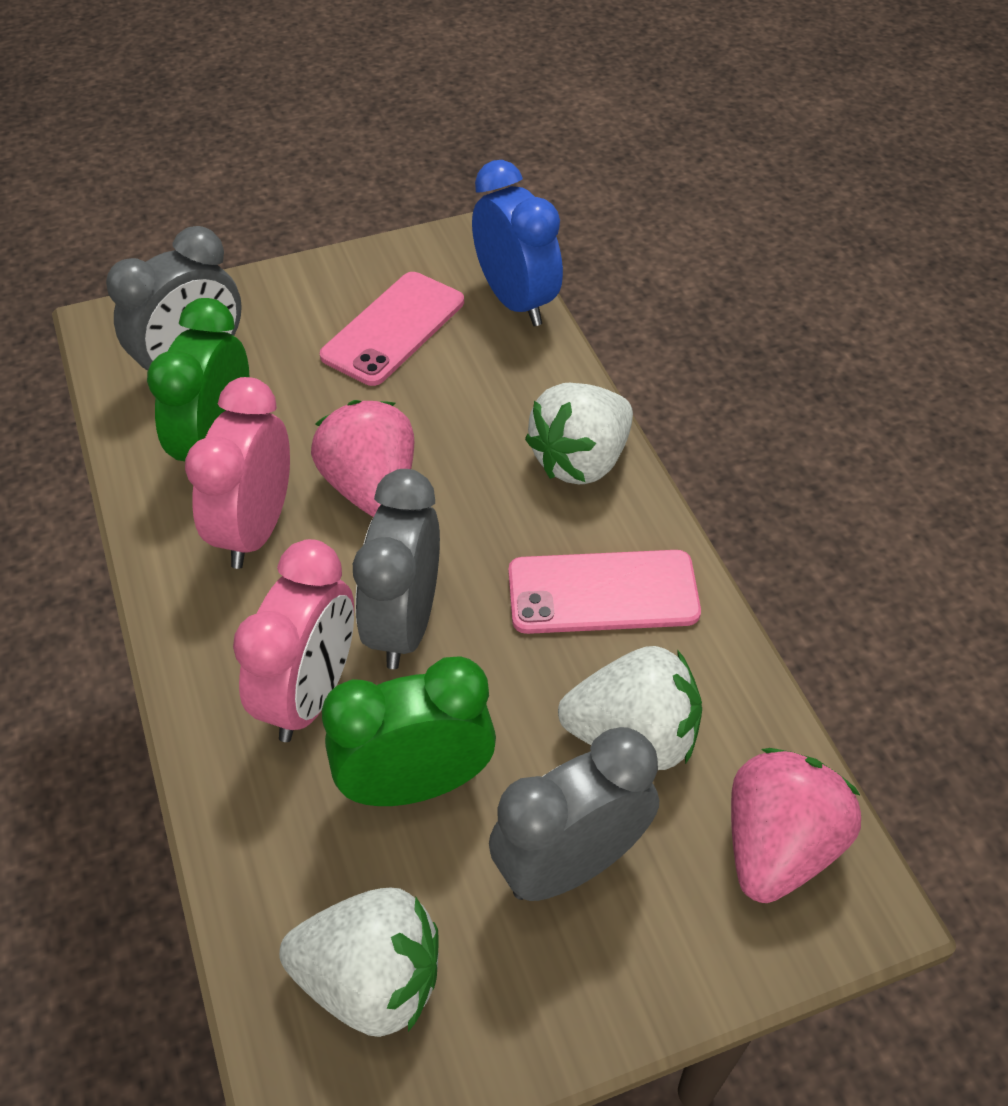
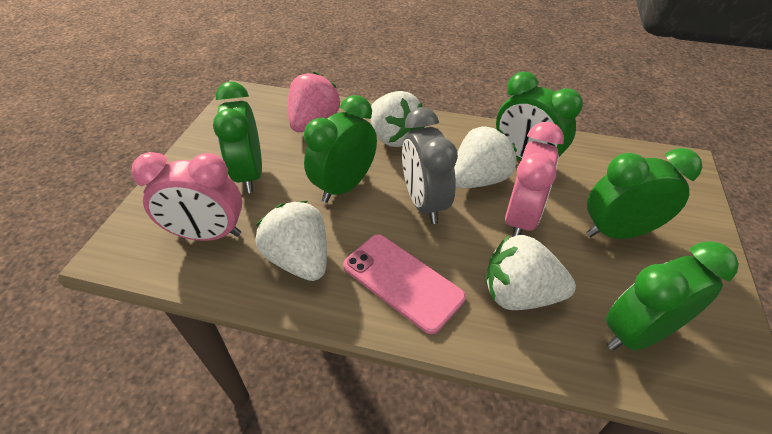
blue clock: [472,160,563,326] = 1 -> none = 0
green clock: [147,298,249,461] [322,656,496,806] = 2 -> [213,81,262,193] [304,95,377,203] [496,71,583,160] [587,148,702,239] [606,241,739,350] = 5
grey clock: [106,226,242,371] [353,469,440,669] [489,727,659,901] = 3 -> [402,107,458,224] = 1
pink phone: [320,272,464,386] [508,550,701,634] = 2 -> [343,234,466,334] = 1
pink strawberry: [311,400,414,517] [731,748,861,903] = 2 -> [288,72,341,132] = 1
white strawberry: [279,888,439,1037] [525,383,633,484] [558,646,702,770] = 3 -> [256,201,327,281] [370,91,425,147] [454,126,517,189] [486,234,576,310] = 4

